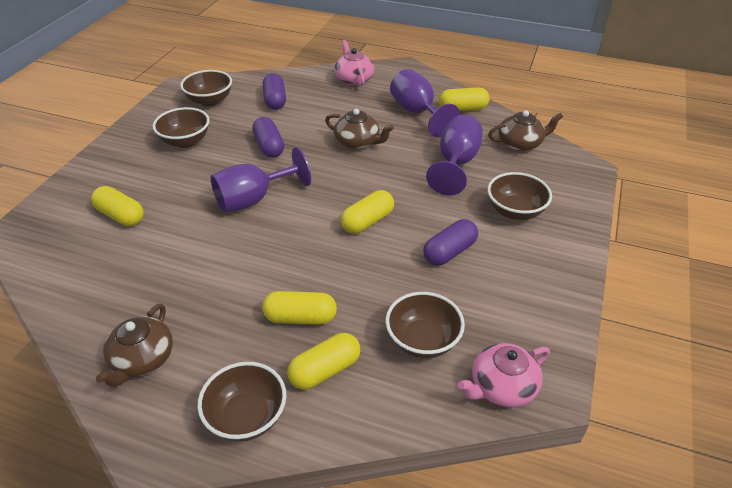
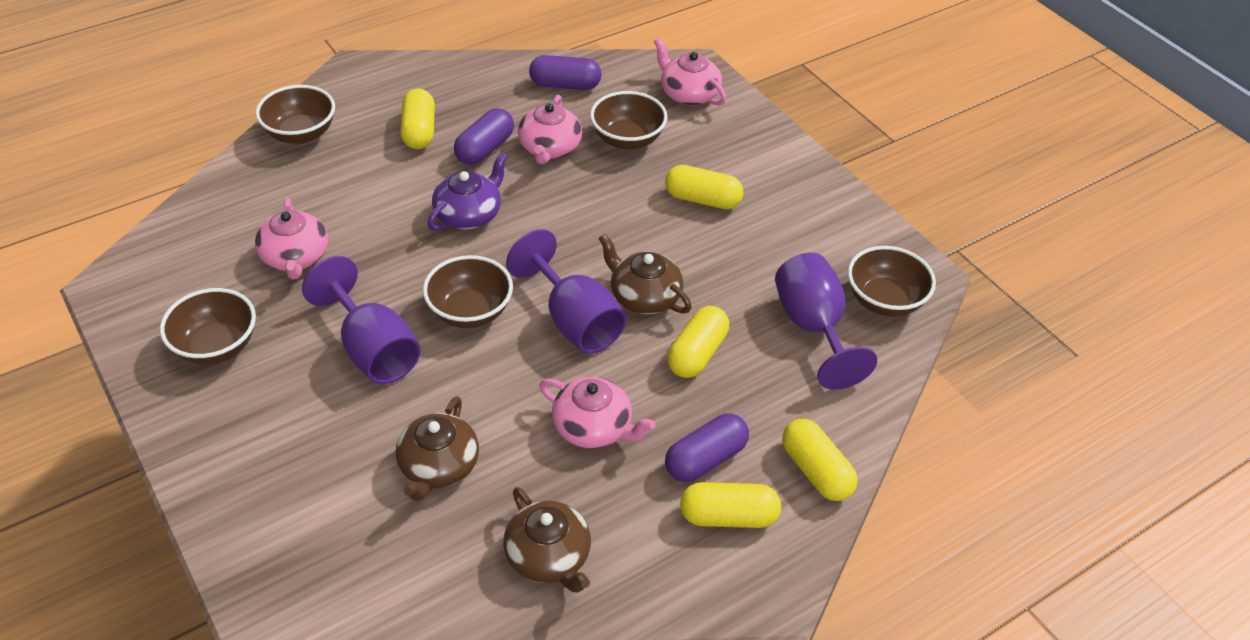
pink teapot: [334,40,374,86] [458,343,550,408] = 2 -> [255,198,328,280] [518,95,582,164] [539,377,655,448] [654,38,727,106] = 4
purple teapot: none = 0 -> [427,152,508,231] = 1

